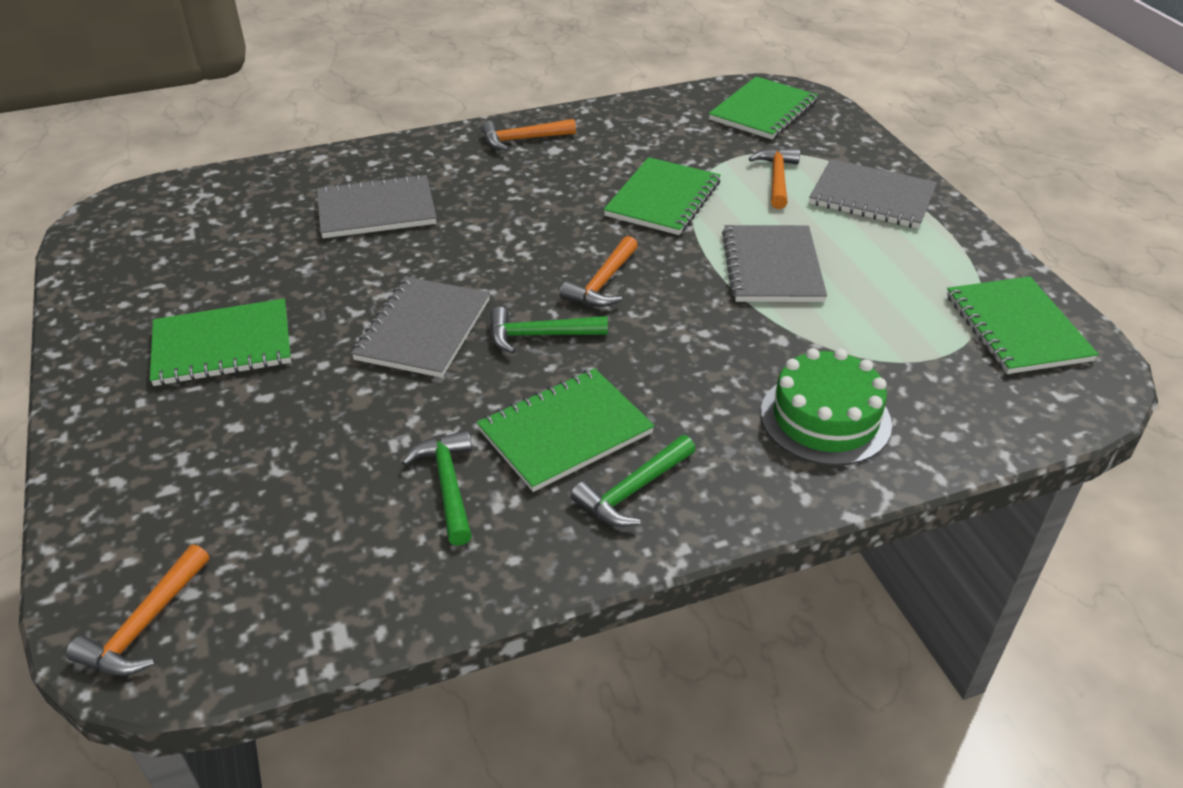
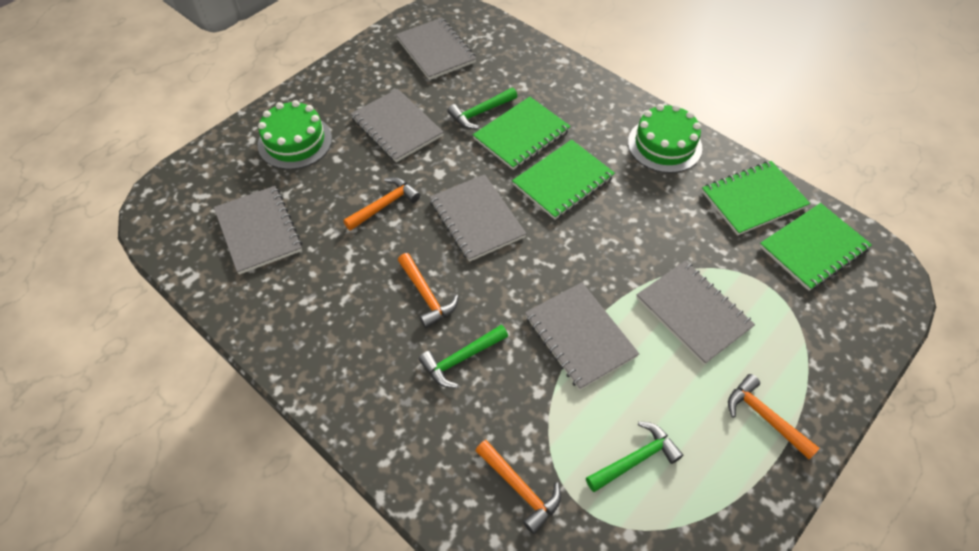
green cake: [761,348,892,466] = 1 -> [258,100,332,169] [628,104,702,173] = 2
green notebook: [150,299,291,386] [477,368,655,492] [604,157,721,235] [709,76,818,139] [947,276,1099,374] = 5 -> [473,97,571,170] [512,140,615,220] [702,161,810,236] [759,203,872,291] = 4
grey notebook: [317,174,437,238] [351,277,490,378] [722,225,827,302] [809,159,937,229] = 4 -> [214,186,302,275] [351,89,444,162] [396,18,477,80] [430,174,527,262] [525,282,639,390] [636,261,755,365] = 6

